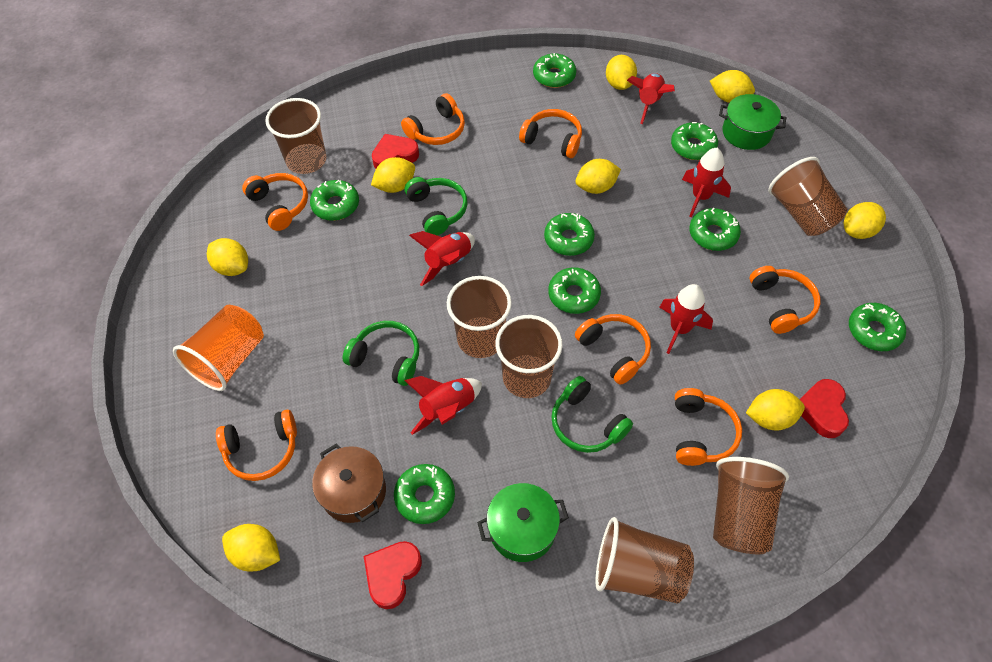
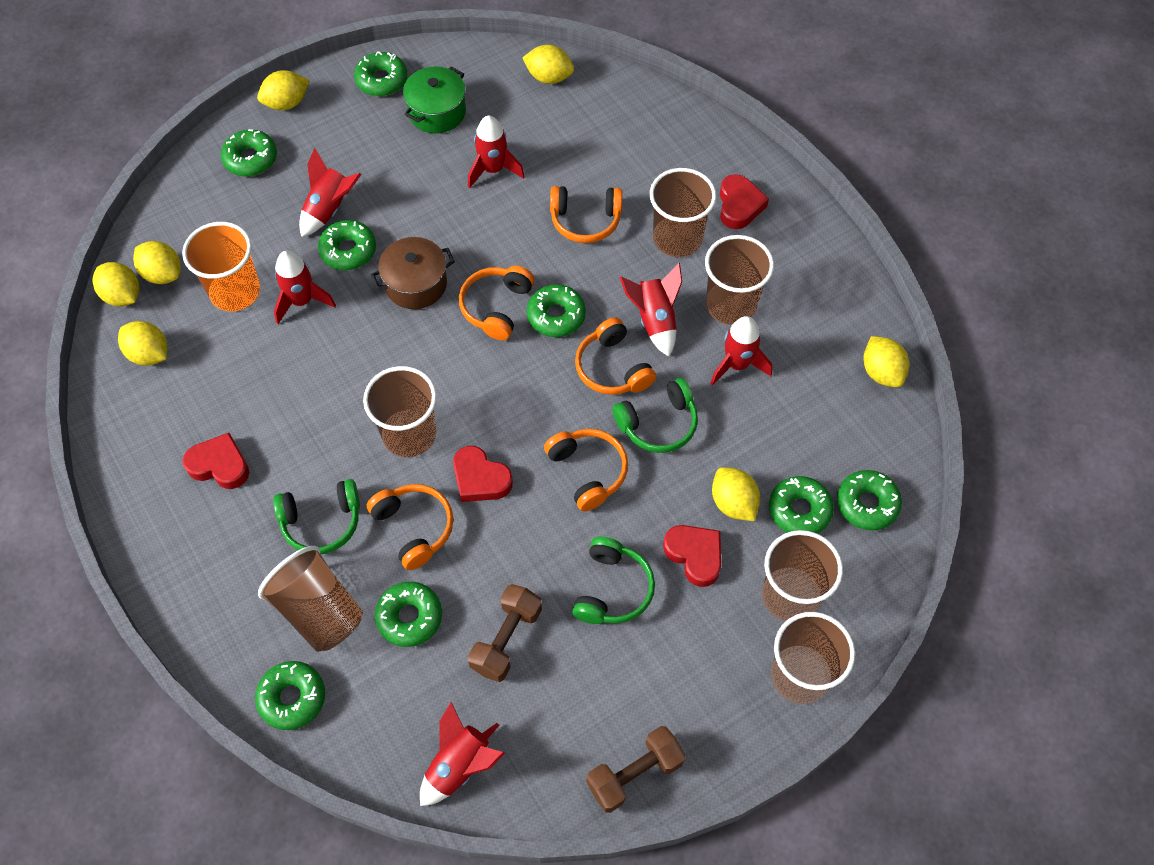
brown dumbbell: none = 0 -> [468,584,542,682] [586,726,686,813] = 2
green pot: [477,483,569,562] [719,94,786,150] = 2 -> [403,66,466,133] = 1
orange headphones: [216,410,297,481] [242,173,308,231] [401,93,465,145] [519,109,582,158] [575,314,651,385] [675,388,742,466] [750,266,820,334] = 7 -> [367,484,453,570] [459,266,534,340] [544,429,628,511] [550,186,622,243] [575,318,656,395] = 5
red heart: [364,541,422,609] [372,134,419,168] [800,379,849,438] = 3 -> [183,433,249,489] [453,446,513,502] [663,525,721,587] [720,174,769,229] = 4
red rocket: [404,376,482,435] [409,231,475,286] [627,73,675,124] [659,284,713,354] [682,148,731,218] = 5 -> [274,251,336,324] [299,148,362,237] [420,702,505,806] [468,115,525,188] [619,263,682,357] [710,316,772,386] = 6
yellow lemon: [207,238,248,276] [222,524,280,572] [371,157,415,193] [575,159,621,194] [606,55,637,90] [710,70,755,103] [746,389,805,431] [844,202,886,239] = 8 -> [92,262,139,306] [118,321,167,366] [133,241,181,284] [257,70,310,110] [522,45,574,84] [712,467,760,521] [864,336,909,387] = 7

